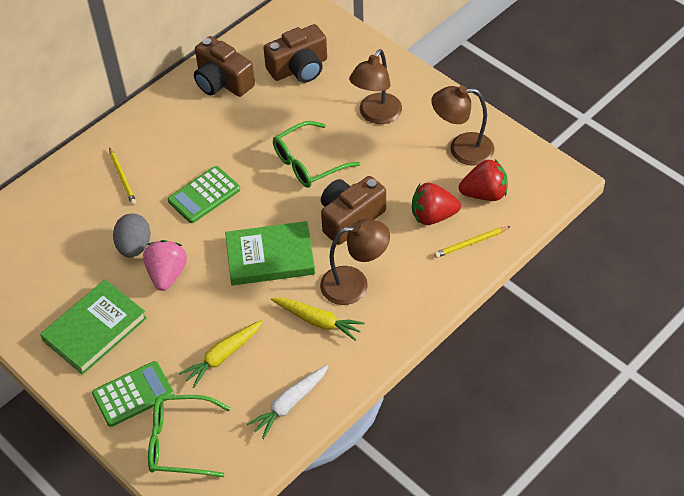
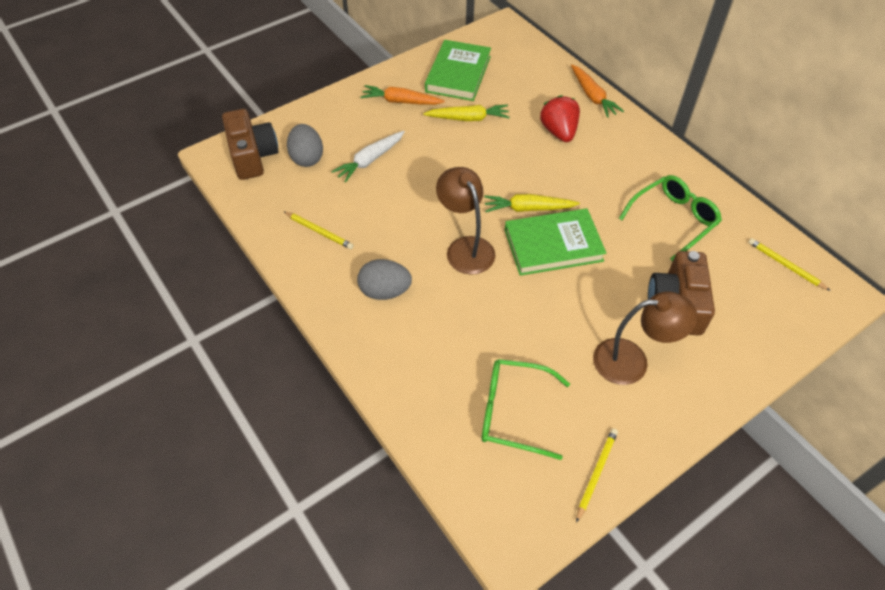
brown camera: [194,36,255,97] [263,24,327,83] [321,176,386,245] = 3 -> [222,109,279,180] [648,251,715,335] = 2
brown lamp: [320,219,390,305] [349,49,402,124] [431,86,494,166] = 3 -> [436,167,496,275] [593,292,698,385] = 2
green calculator: [92,361,174,427] [168,166,240,223] = 2 -> none = 0
grey egg: [113,214,151,258] = 1 -> [287,124,323,167] [357,259,412,300] = 2
orange carrot: none = 0 -> [361,85,445,105] [571,64,624,118] = 2
pink strawberry: [143,240,187,291] = 1 -> none = 0
red strawberry: [412,183,461,225] [459,159,508,201] = 2 -> [540,95,580,142] = 1
yellow pencil: [109,147,136,205] [434,226,511,258] = 2 -> [283,211,354,249] [576,429,618,523] [748,238,831,291] = 3

